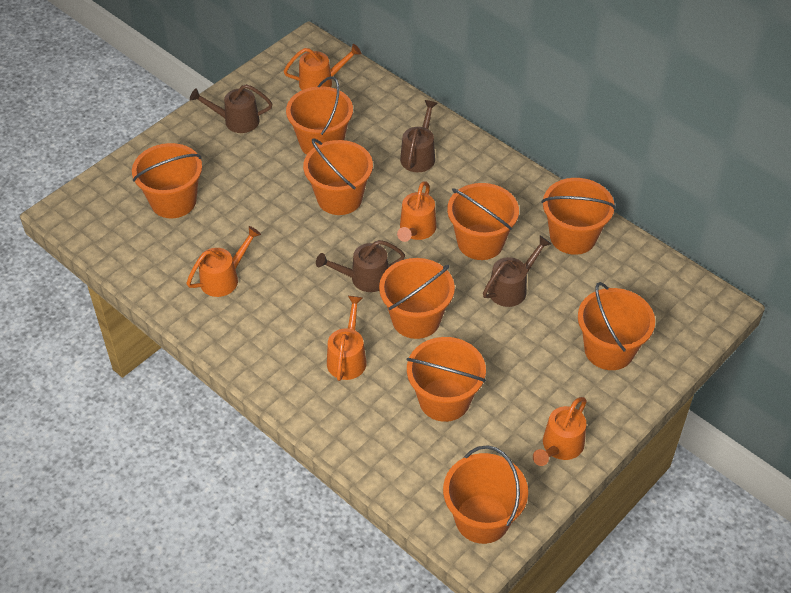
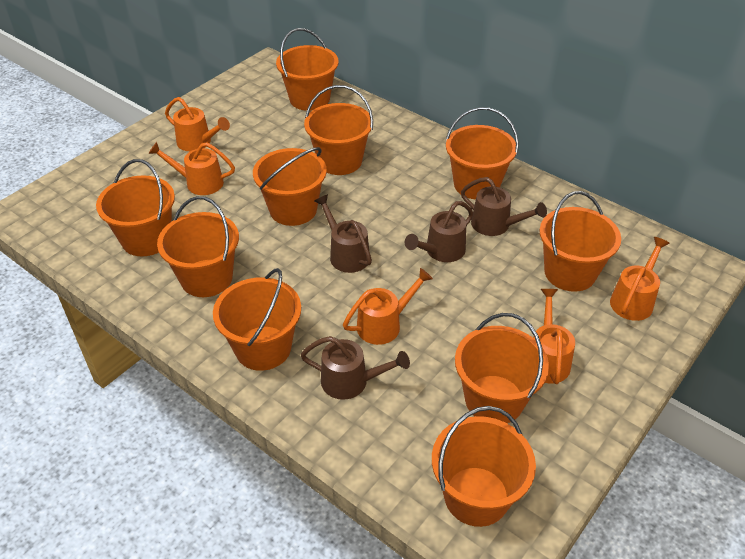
orange bucket: [132,143,202,218] [286,76,353,155] [303,138,373,215] [379,258,455,339] [407,337,486,422] [443,445,528,544] [447,183,519,260] [541,178,616,255] [578,282,655,370] = 9 -> [96,159,175,256] [157,196,239,297] [213,268,301,371] [253,147,327,226] [276,28,339,111] [304,85,373,175] [432,406,536,527] [446,107,519,200] [455,313,549,423] [540,191,621,292] = 10

